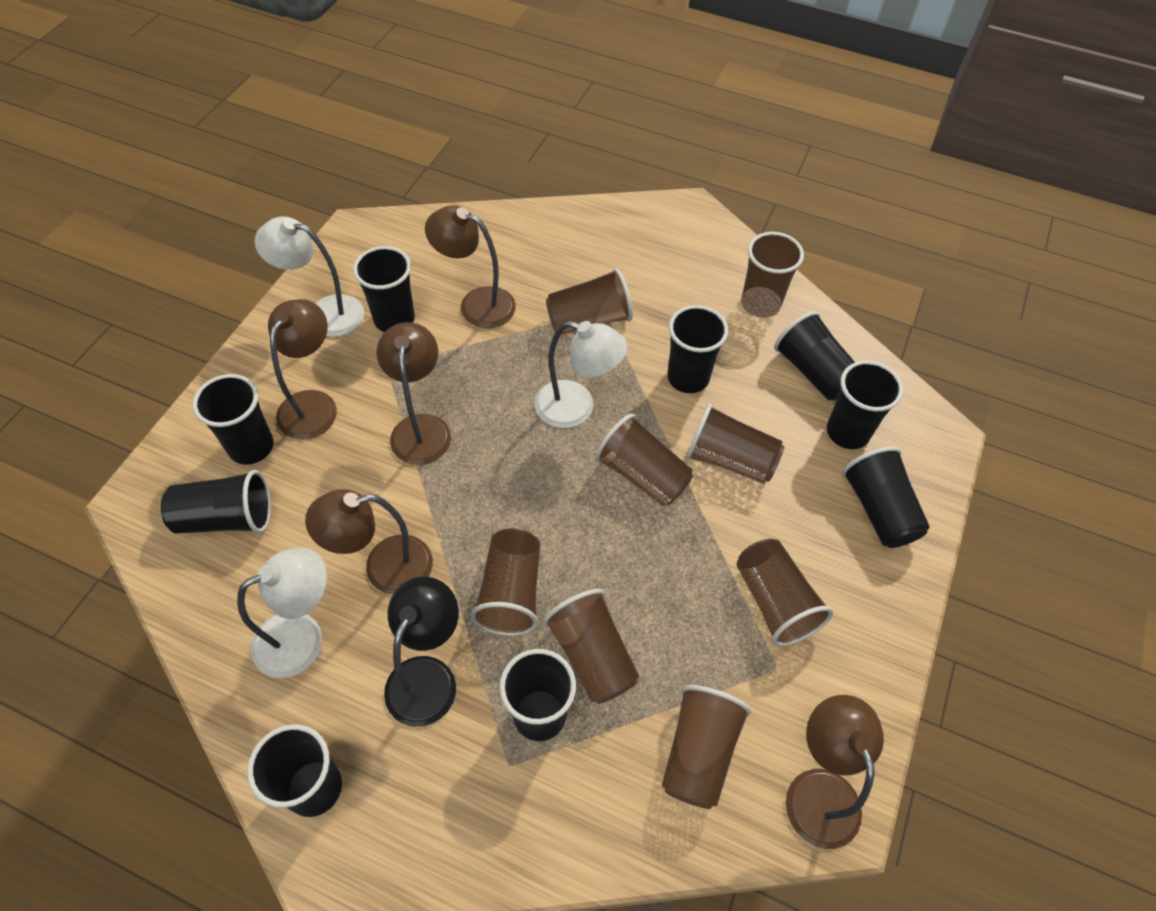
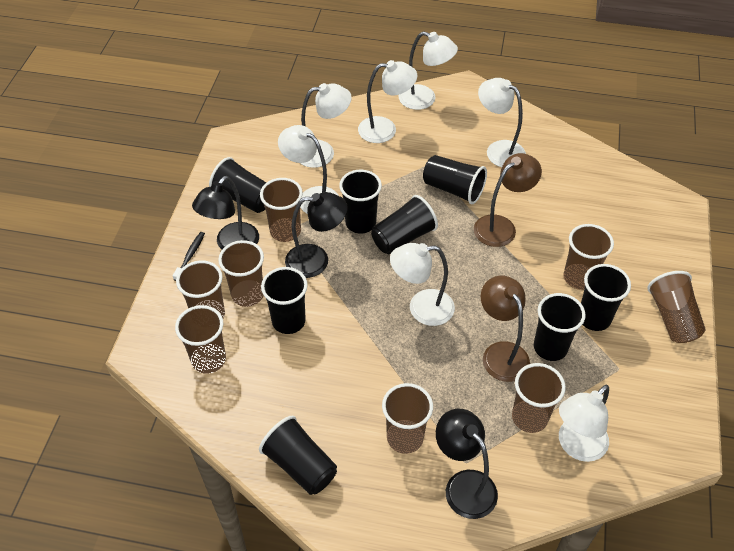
black cup: [161,470,271,534] [192,374,274,465] [247,724,342,817] [353,246,415,332] [499,649,576,741] [667,305,728,393] [774,311,855,400] [827,361,903,449] [842,447,930,548] = 9 -> [209,157,266,213] [259,415,337,495] [261,267,308,334] [339,170,382,234] [371,195,438,254] [423,155,487,204] [534,293,586,361] [581,264,631,331] = 8
black lamp: [384,577,459,727] = 1 -> [192,176,259,250] [285,192,348,278] [436,409,498,519] = 3
black toothbrush: none = 0 -> [173,232,205,281] = 1
brown lamp: [268,299,337,440] [305,489,433,595] [376,322,451,465] [425,205,516,328] [786,695,884,849] = 5 -> [474,153,542,247] [481,276,530,382] = 2
white lamp: [237,547,327,678] [255,217,364,337] [535,321,627,428] = 3 -> [278,125,339,214] [300,83,352,168] [358,60,417,143] [390,243,455,326] [399,31,458,110] [478,78,526,167] [559,385,609,462] = 7

